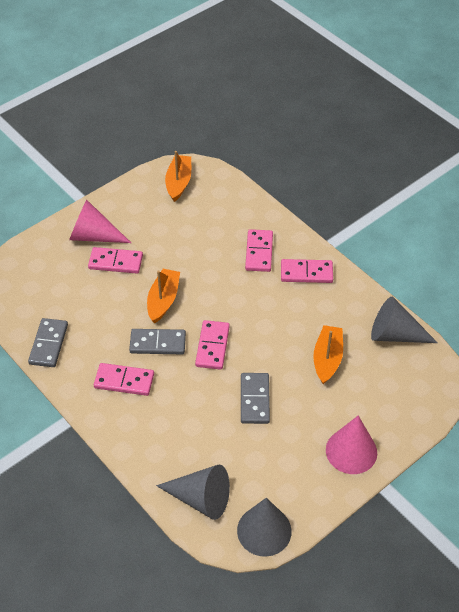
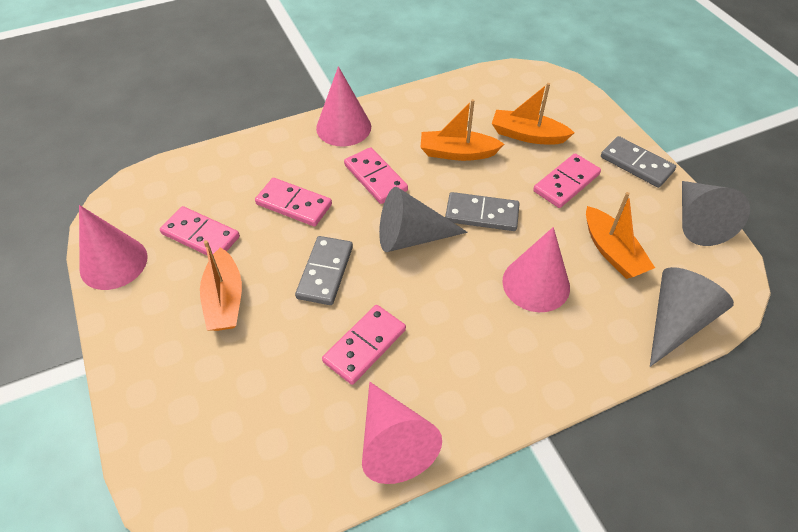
orange boat: [147,269,180,323] [165,151,191,202] [313,325,343,384] = 3 -> [200,240,242,331] [420,99,504,161] [492,83,574,144] [586,192,655,279] = 4
pink cone: [69,200,131,243] [326,416,377,474] = 2 -> [79,205,147,290] [316,66,371,146] [362,382,442,484] [502,227,570,312] = 4

